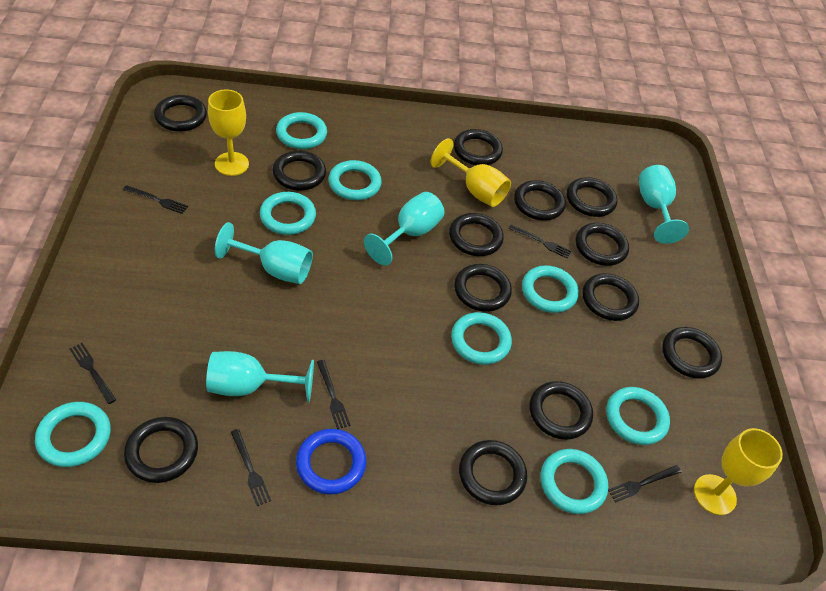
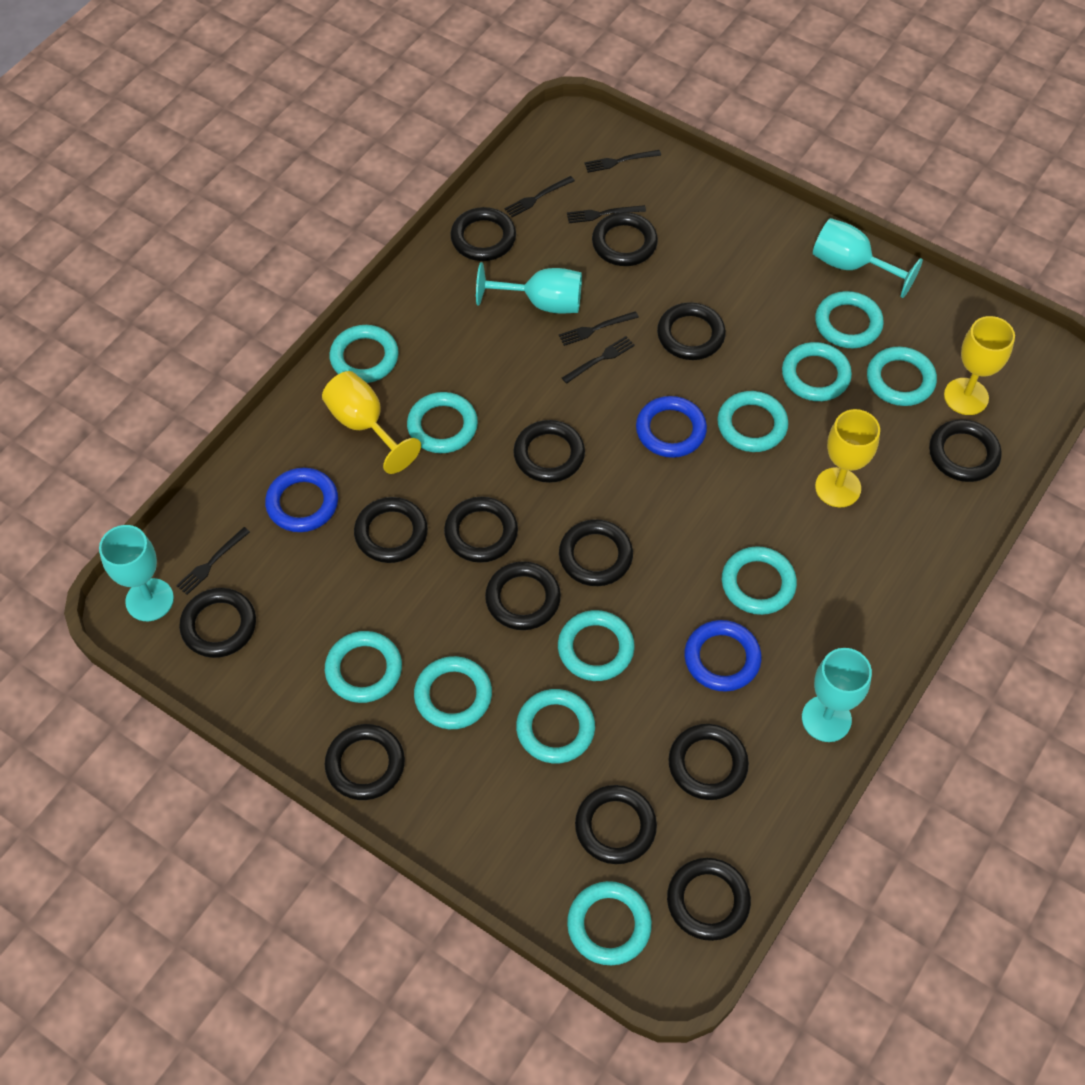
black ring: [124,417,198,483] [154,95,207,132] [272,151,326,191] [449,213,504,256] [454,129,503,165] [454,264,512,312] [459,440,527,505] [514,180,566,221] [529,381,593,440] [567,177,618,217] [576,223,629,266] [582,273,639,321] [662,327,722,379] = 13 -> [179,588,256,658] [325,724,405,800] [354,497,428,563] [444,497,518,563] [450,207,516,261] [485,561,561,630] [513,420,585,483] [559,519,633,586] [575,785,657,864] [592,212,658,266] [657,302,726,360] [667,858,751,941] [668,724,749,800] [929,419,1002,482] = 14
blue ring: [296,429,366,494] = 1 -> [265,468,338,532] [636,396,707,458] [684,620,762,692] = 3
turquoise ring: [35,402,111,467] [260,192,316,235] [276,112,327,149] [328,160,382,200] [451,312,512,365] [522,265,579,313] [541,449,608,514] [606,387,670,445] = 8 -> [325,631,402,703] [329,325,399,383] [407,392,478,453] [414,656,492,729] [516,689,595,763] [558,610,635,681] [567,881,652,965] [717,391,788,452] [722,546,797,615] [782,342,852,401] [815,291,884,348] [867,346,937,406] = 12

